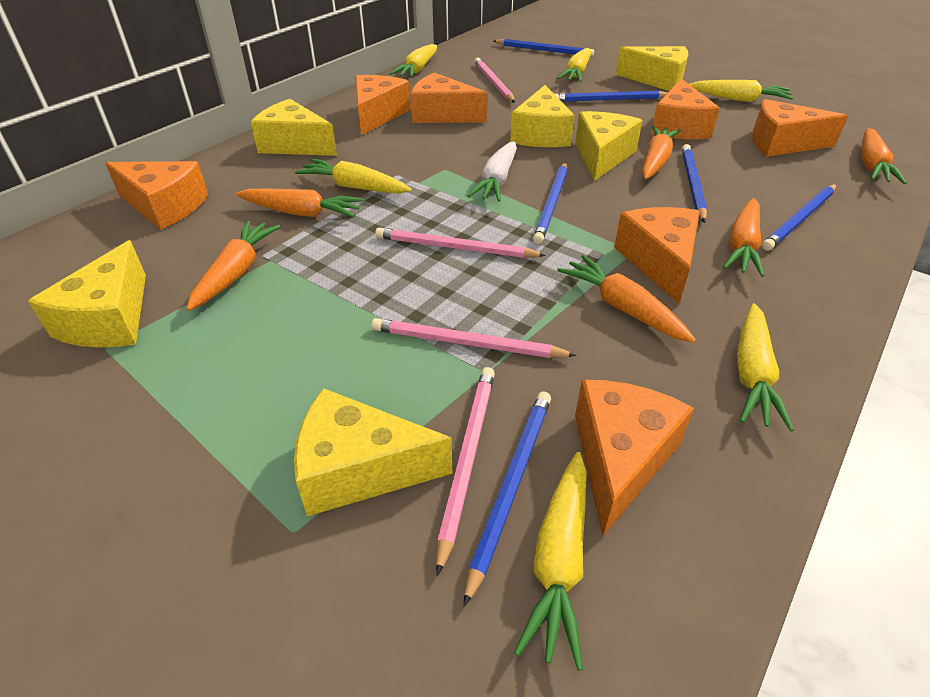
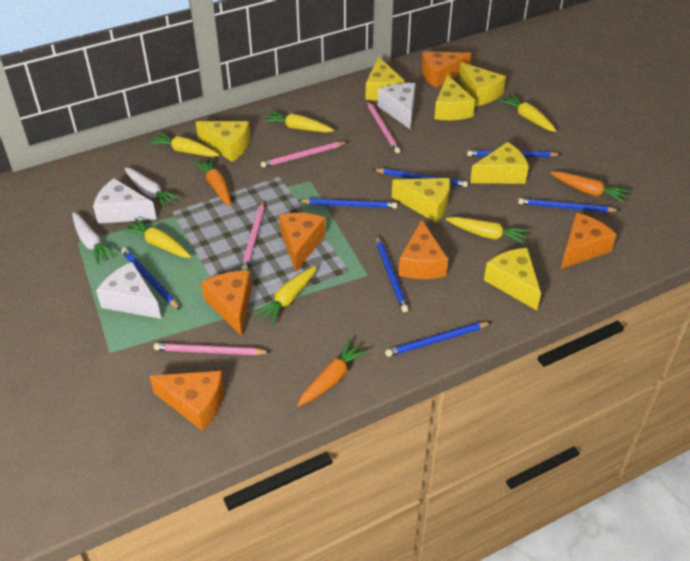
blue pencil: [464,391,551,607] [493,39,594,56] [533,162,568,244] [555,91,668,102] [682,144,707,223] [762,184,836,251] = 6 -> [121,248,180,310] [298,198,397,208] [373,168,468,187] [376,235,408,312] [385,322,491,357] [467,150,561,157] [518,198,620,212] = 7
orange carrot: [186,221,280,311] [236,188,364,218] [557,255,696,343] [642,125,681,179] [723,198,764,277] [861,128,907,184] = 6 -> [193,157,231,206] [297,339,369,407] [551,172,630,203] = 3
orange cheese: [105,161,208,230] [355,75,411,135] [411,73,487,123] [575,380,694,536] [614,207,700,304] [650,78,720,139] [752,99,848,157] = 7 -> [149,371,224,431] [201,271,252,336] [279,213,326,272] [398,219,448,279] [421,51,471,88] [561,213,617,269] = 6
white carrot: [468,141,517,201] = 1 -> [72,212,118,265] [124,168,181,209] = 2
white cheese: none = 0 -> [93,178,157,224] [96,262,161,319] [378,83,415,129] = 3
yellow cheese: [28,240,146,347] [250,99,337,156] [294,388,452,516] [510,85,575,147] [575,111,643,181] [616,46,688,91] = 6 -> [196,121,251,162] [365,56,404,101] [392,178,450,223] [434,75,475,120] [459,62,506,106] [470,142,529,184] [484,248,541,310] = 7

